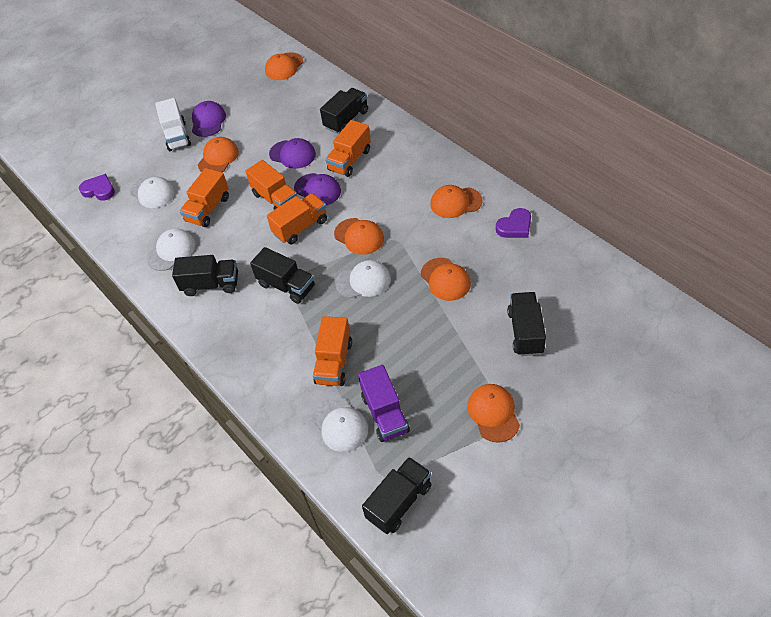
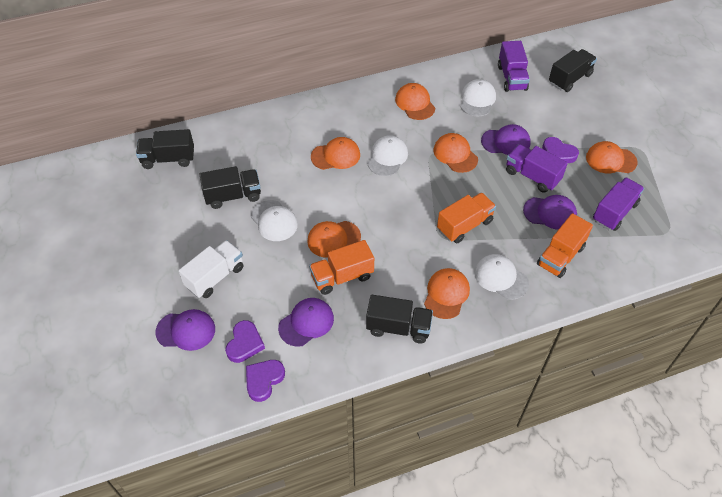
black truck: [172,255,238,296] [250,247,315,304] [320,88,368,134] [362,457,431,534] [507,292,546,356] = 5 -> [136,129,194,169] [199,166,261,209] [366,295,433,343] [549,49,597,92] = 4
orange truck: [180,168,229,227] [246,160,297,210] [267,193,327,244] [313,316,352,386] [325,120,371,177] = 5 -> [309,240,374,295] [437,193,496,243] [537,213,593,278] = 3
purple cap: [192,101,226,137] [269,138,316,169] [294,173,341,205] = 3 -> [155,309,215,351] [278,298,334,347] [481,124,531,155] [523,195,577,230] = 4
purple heart: [79,174,115,201] [496,208,531,238] = 2 -> [225,320,265,363] [246,360,285,402] [542,137,579,163] = 3
purple truck: [358,365,410,442] = 1 -> [498,41,530,92] [506,144,568,193] [593,177,644,231] = 3

